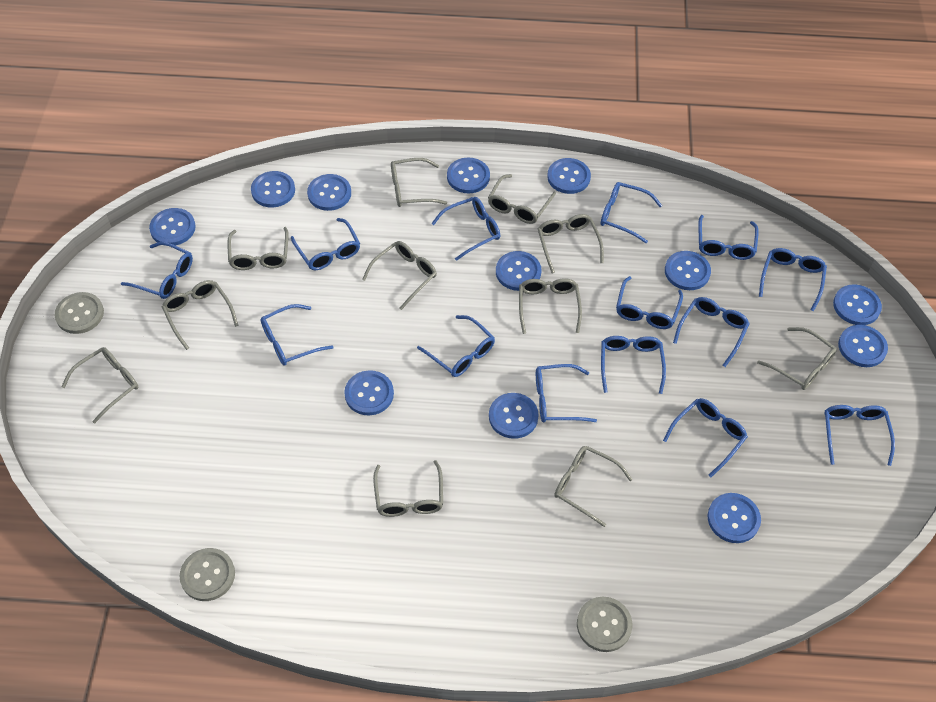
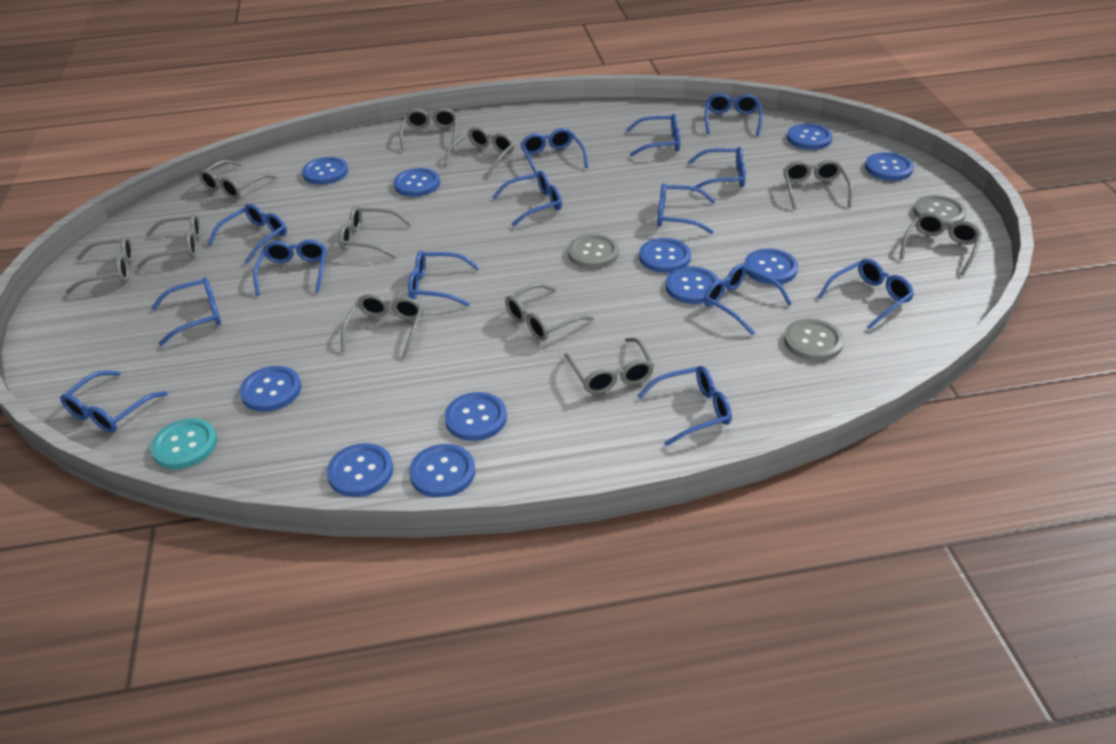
blue button: [149,208,196,246] [251,171,295,208] [307,174,351,211] [344,370,394,415] [447,157,490,193] [489,393,539,439] [496,251,541,291] [547,158,591,194] [665,251,711,290] [708,493,761,543] [833,284,882,325] [838,325,888,367] = 12 -> [240,366,301,412] [302,157,348,185] [327,443,393,497] [394,168,440,197] [409,444,475,498] [445,392,507,441] [639,238,691,273] [666,267,719,304] [745,249,798,285] [787,124,832,150] [865,152,914,181] = 11
turquoise button: none = 0 -> [150,418,217,469] = 1

